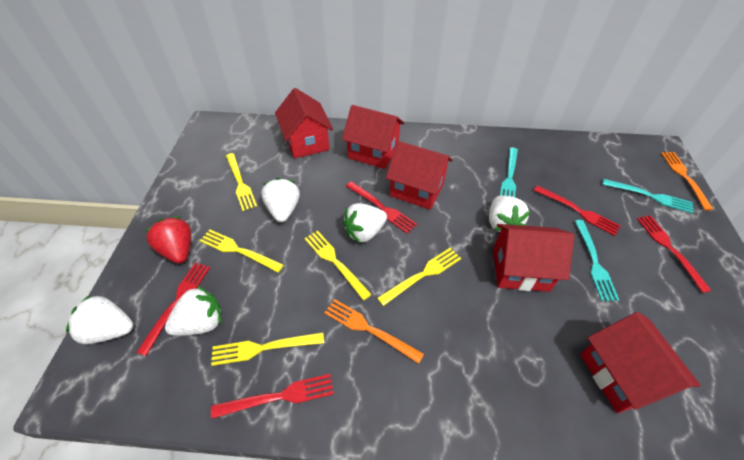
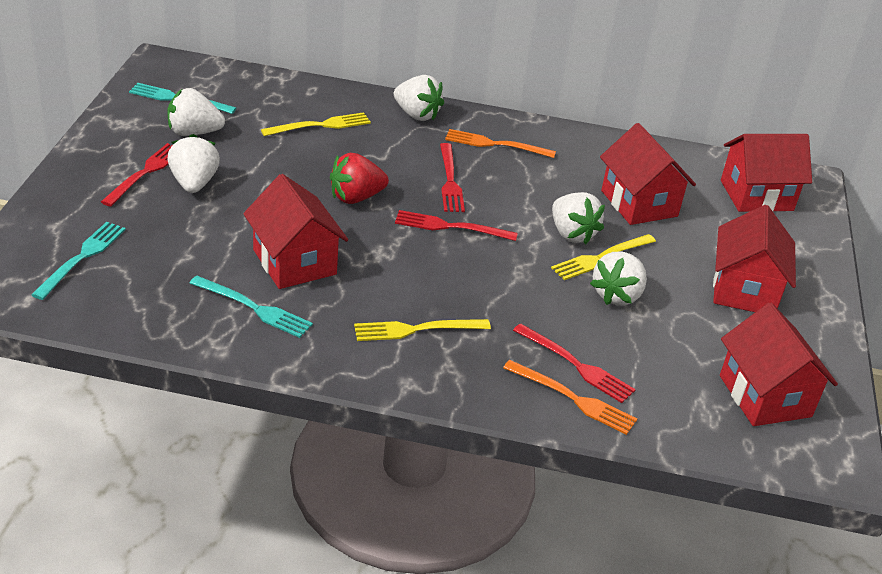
red fork: [136,262,210,356] [211,374,334,419] [346,181,417,233] [533,186,621,236] [637,215,712,293] = 5 -> [101,143,172,206] [395,210,518,241] [440,143,465,212] [513,324,636,403] = 4
yellow fork: [199,230,284,273] [211,332,324,366] [226,153,257,211] [304,230,372,301] [377,248,461,306] = 5 -> [261,112,371,136] [354,319,491,341] [551,234,656,280] = 3

